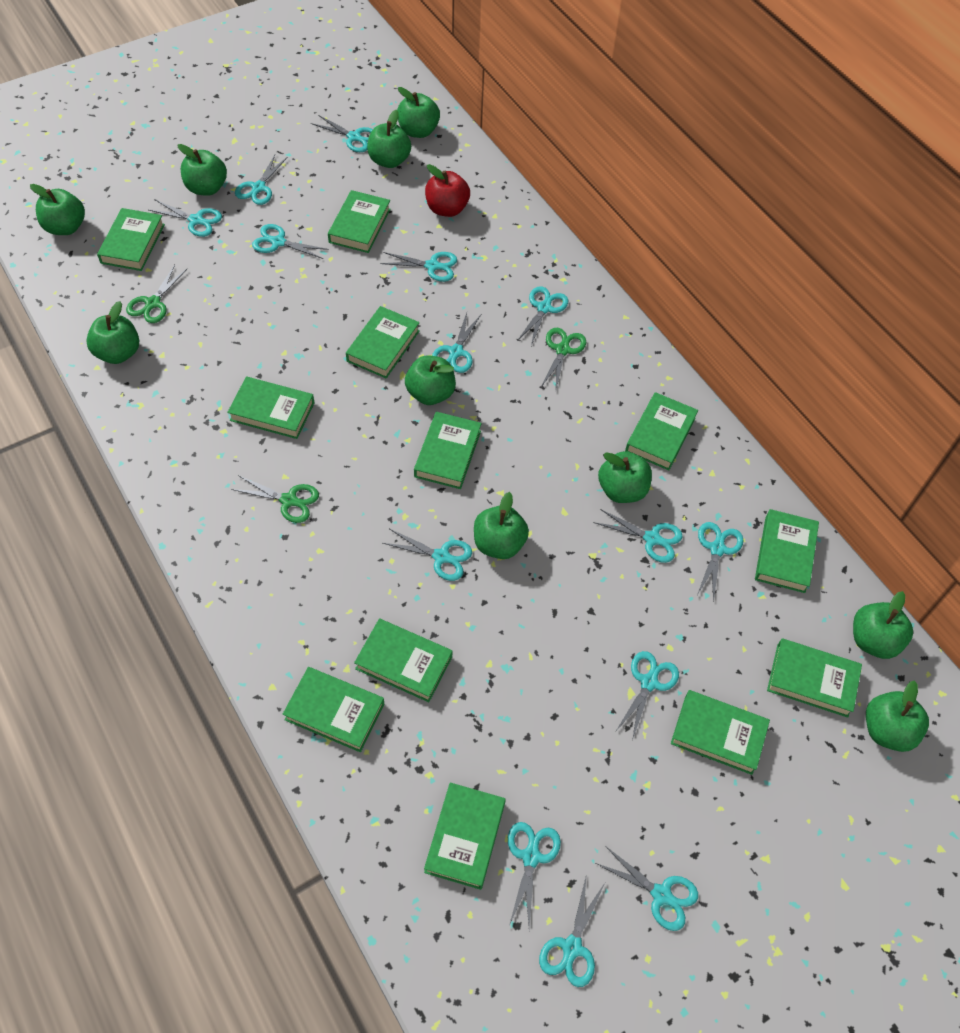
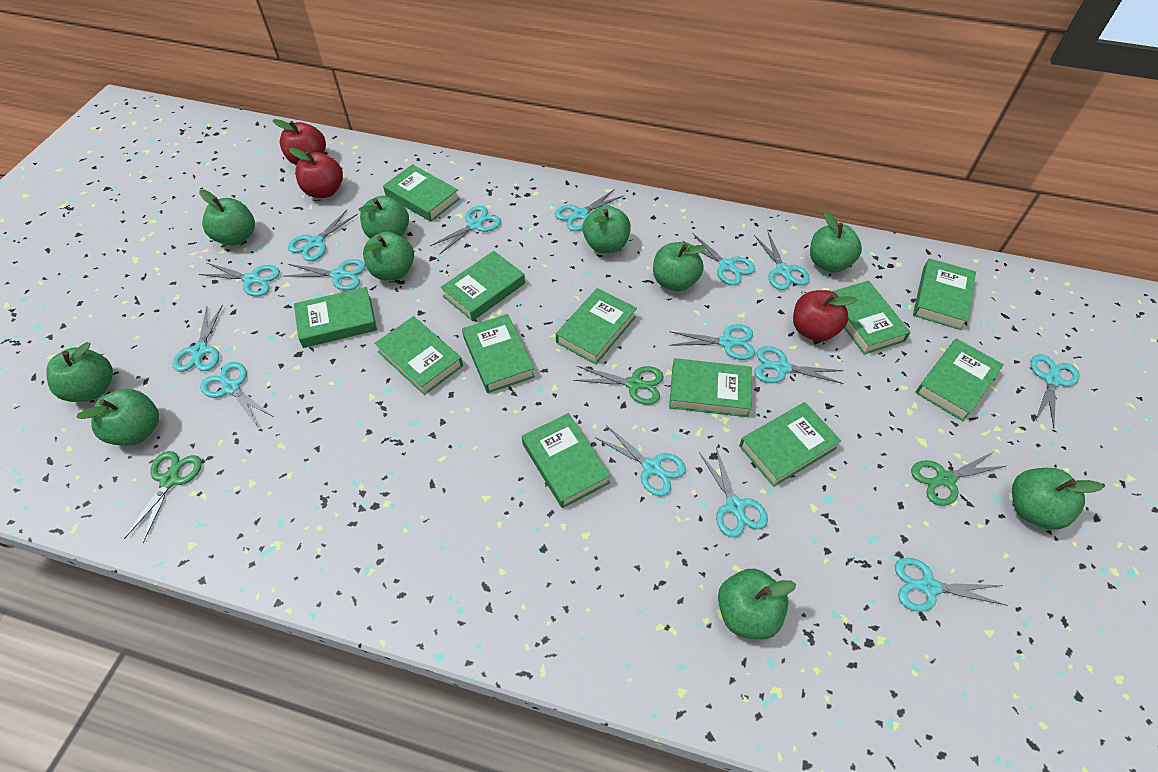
red apple: [425,164,470,217] = 1 -> [272,119,326,166] [289,148,343,198] [793,290,857,342] = 3
turquoise scissors: [149,200,222,237] [235,155,288,205] [252,224,329,259] [311,115,373,152] [380,252,457,282] [383,529,472,581] [432,313,481,373] [508,822,561,928] [517,287,568,346] [539,874,605,987] [593,509,682,563] [595,846,698,931] [616,651,679,740] [697,522,744,602] = 14 -> [172,305,223,372] [199,263,280,297] [200,362,272,426] [284,259,366,291] [288,210,358,261] [430,206,501,255] [555,189,623,231] [595,425,686,496] [669,324,755,360] [683,233,755,285] [699,447,768,538] [754,232,810,290] [755,346,844,384] [895,558,1007,612] [1031,354,1080,428] = 15

